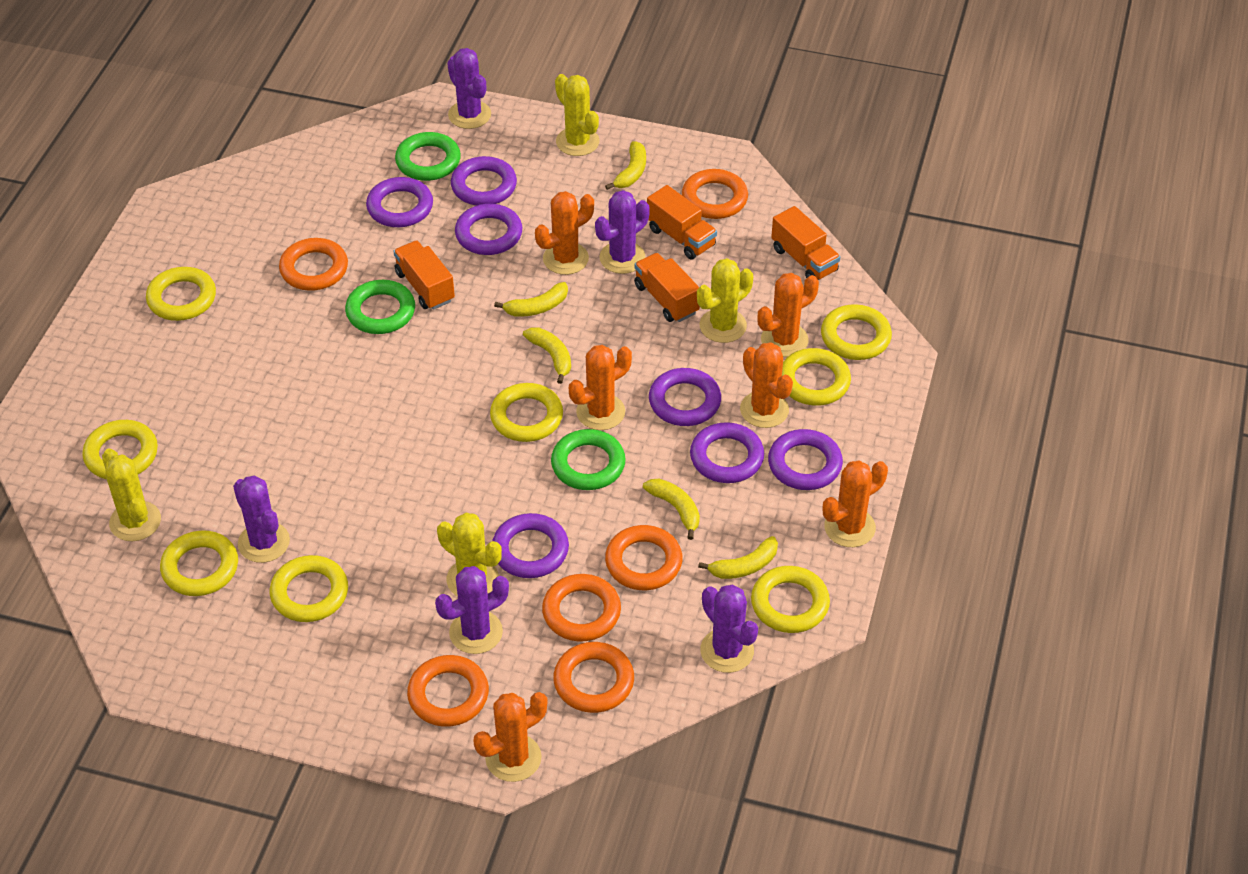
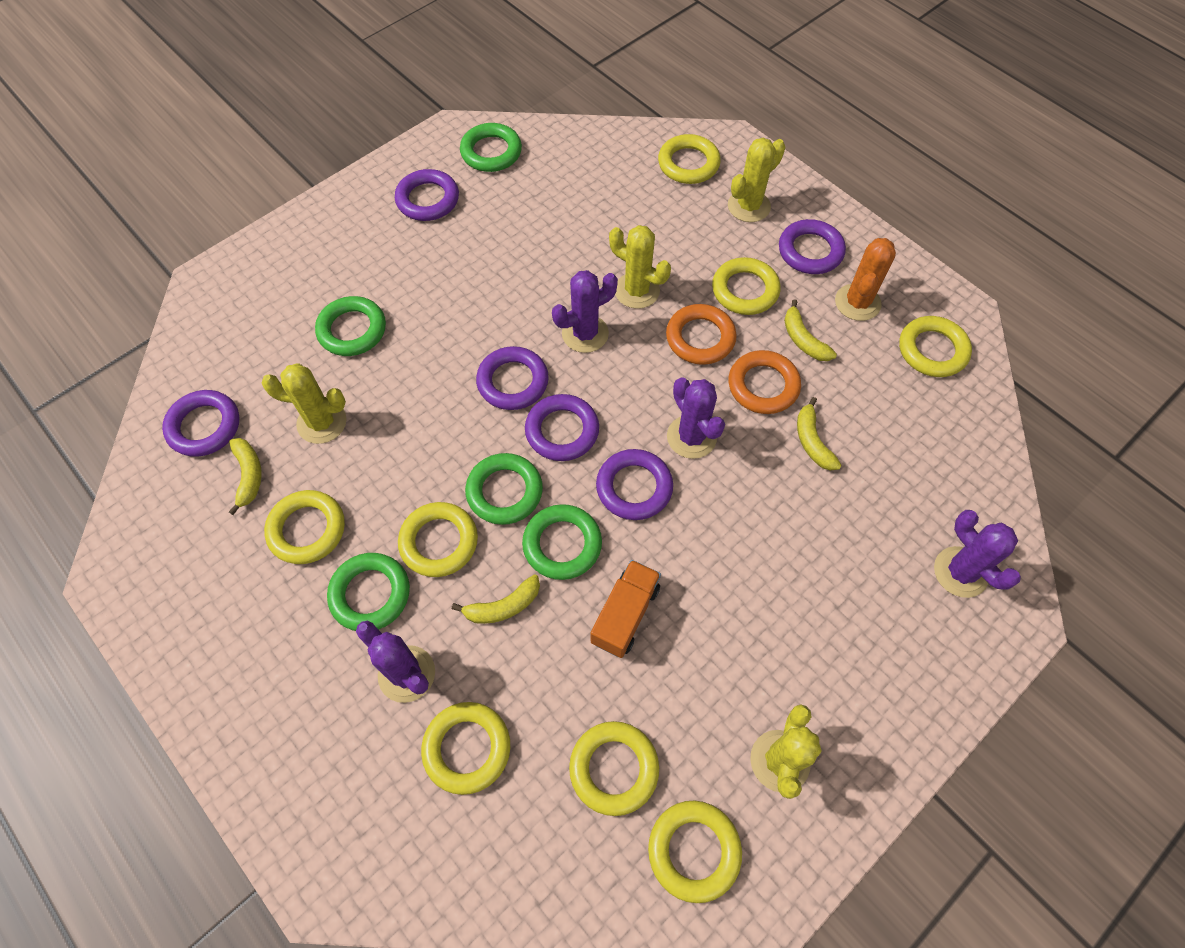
green ring: [345,280,415,334] [395,132,461,181] [551,429,626,490] = 3 -> [315,296,386,356] [327,553,410,631] [460,123,522,172] [465,453,543,525] [522,504,602,580] = 5
orange cactus: [474,692,548,782] [535,191,594,275] [569,345,632,430] [740,342,793,428] [757,273,819,357] [823,460,888,547] = 6 -> [835,238,896,321] = 1
orange ring: [279,238,348,291] [407,655,489,727] [542,574,621,642] [553,642,634,713] [605,525,683,590] [682,169,748,219] = 6 -> [666,304,737,365] [729,350,801,414] = 2
orange truck: [393,240,455,310] [634,253,700,322] [647,185,717,260] [771,206,840,280] = 4 -> [591,560,661,658] = 1
purple cactus: [233,475,290,563] [435,566,509,654] [447,48,491,129] [595,190,650,274] [700,584,758,673] = 5 -> [356,621,435,703] [552,270,618,353] [667,378,725,459] [934,510,1021,598] = 4
purple ring: [366,177,433,227] [451,156,517,206] [455,204,522,255] [492,513,569,578] [649,368,721,426] [690,422,764,483] [768,429,843,490] = 7 -> [162,390,239,457] [395,169,459,221] [476,346,549,410] [525,394,599,461] [596,449,673,520] [779,219,846,274] = 6
yellow banana: [494,282,568,317] [523,327,571,384] [605,141,646,190] [643,479,700,540] [698,536,778,579] = 5 -> [229,438,262,515] [452,574,540,624] [784,299,837,361] [797,397,841,471] = 4

